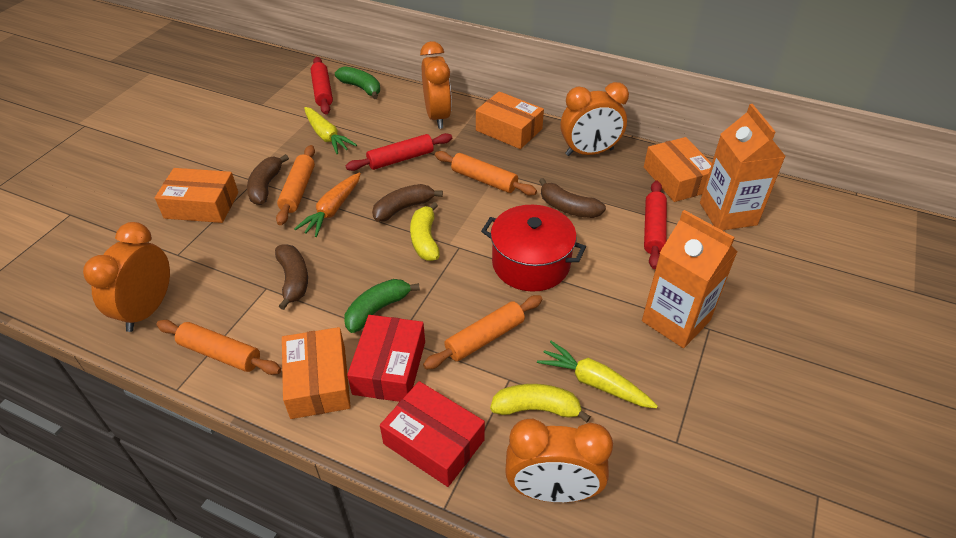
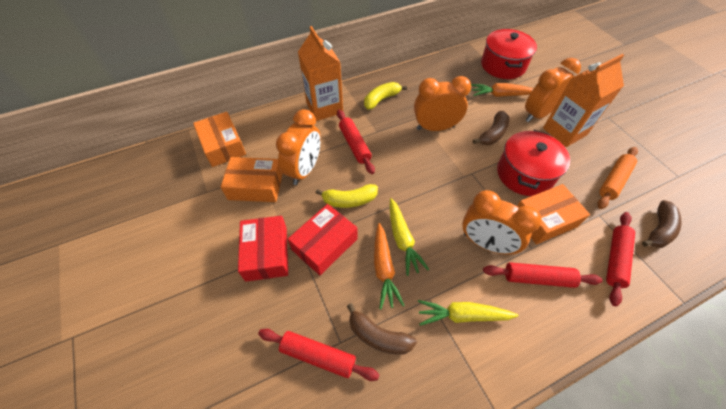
brown banana: [247,154,289,205] [275,244,308,310] [372,184,443,222] [539,178,606,218] = 4 -> [347,303,417,355] [473,111,509,145] [642,200,681,248] = 3
green banana: [335,66,380,99] [344,279,420,333] = 2 -> none = 0
orange box: [155,168,238,223] [282,327,351,419] [476,91,544,149] [644,137,712,202] = 4 -> [193,112,246,167] [221,157,283,202] [517,184,590,245] = 3
orange carrot: [294,172,361,237] = 1 -> [374,223,405,309] [471,83,534,97] = 2
orange rolling pin: [156,320,281,375] [276,145,315,225] [423,295,542,370] [435,151,537,195] = 4 -> [597,147,638,209] = 1
red pot: [481,205,586,292] = 1 -> [481,29,537,79] [497,130,570,196] = 2
red rolling pin: [311,57,333,114] [346,133,452,171] [644,181,667,269] = 3 -> [258,329,379,381] [337,110,375,174] [483,262,603,288] [606,212,635,306] = 4

